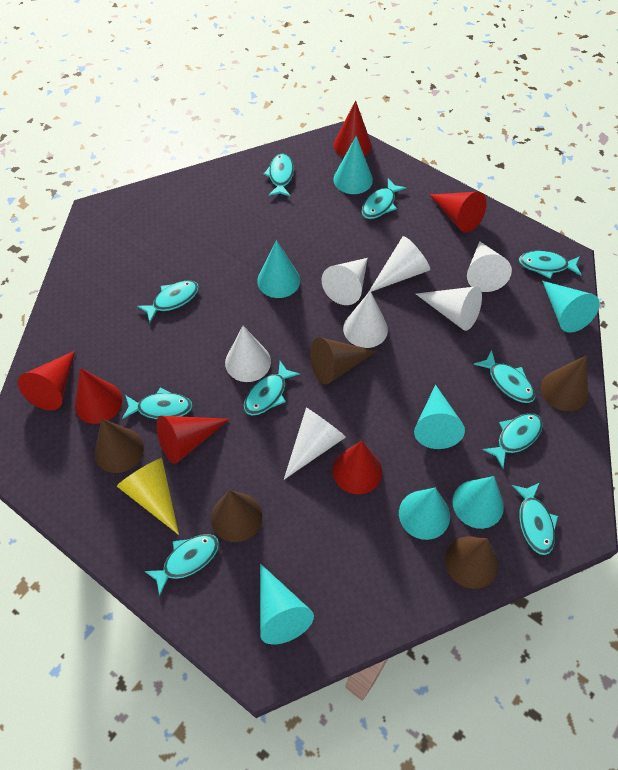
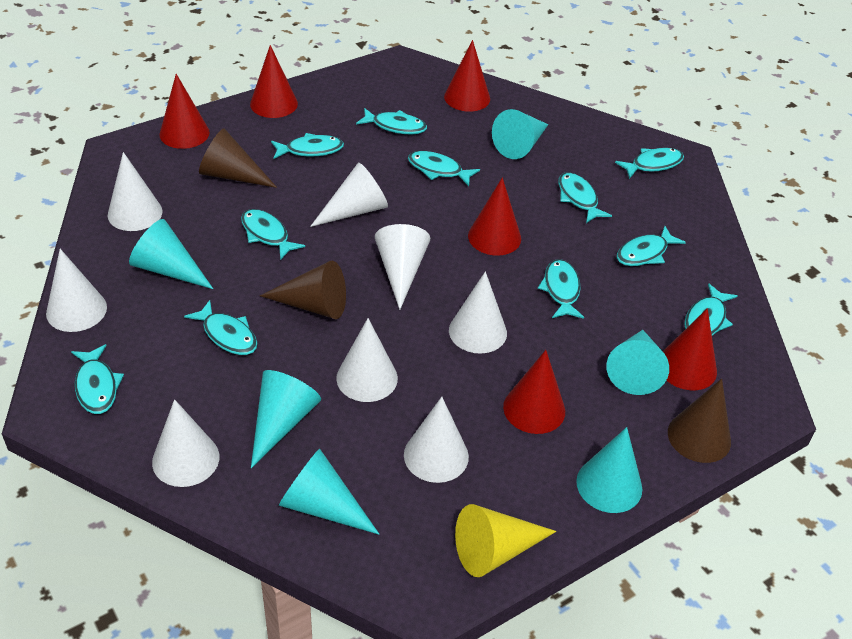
brown cone: [94,419,144,473] [211,490,262,542] [310,338,377,384] [445,536,498,589] [541,355,588,411] = 5 -> [199,128,277,188] [260,260,346,319] [668,379,731,463] = 3
turquoise cone: [257,240,300,298] [260,564,314,645] [333,136,373,194] [399,488,450,540] [414,385,465,449] [452,476,504,529] [542,281,600,333] = 7 -> [129,219,213,289] [251,370,321,468] [279,449,379,534] [492,109,548,159] [576,427,642,513] [606,330,669,395] = 6
turquoise fish: [122,387,193,419] [137,280,199,323] [144,534,219,596] [244,361,300,415] [263,153,294,197] [361,179,406,219] [474,350,535,403] [482,413,543,468] [512,482,558,555] [519,251,581,279] = 10 -> [71,344,124,414] [184,300,257,355] [241,209,305,260] [271,133,344,159] [356,108,427,134] [408,151,480,186] [538,259,584,319] [558,172,612,223] [615,148,684,179] [617,226,686,266] [684,283,737,336] = 11
white cone: [225,326,271,382] [284,408,346,480] [322,258,368,305] [343,291,388,348] [369,236,430,292] [416,286,482,331] [467,241,512,292] = 7 -> [46,249,107,332] [108,152,163,231] [152,399,219,487] [310,163,388,227] [336,318,398,402] [375,224,430,310] [404,397,469,483] [449,272,507,354] = 8

